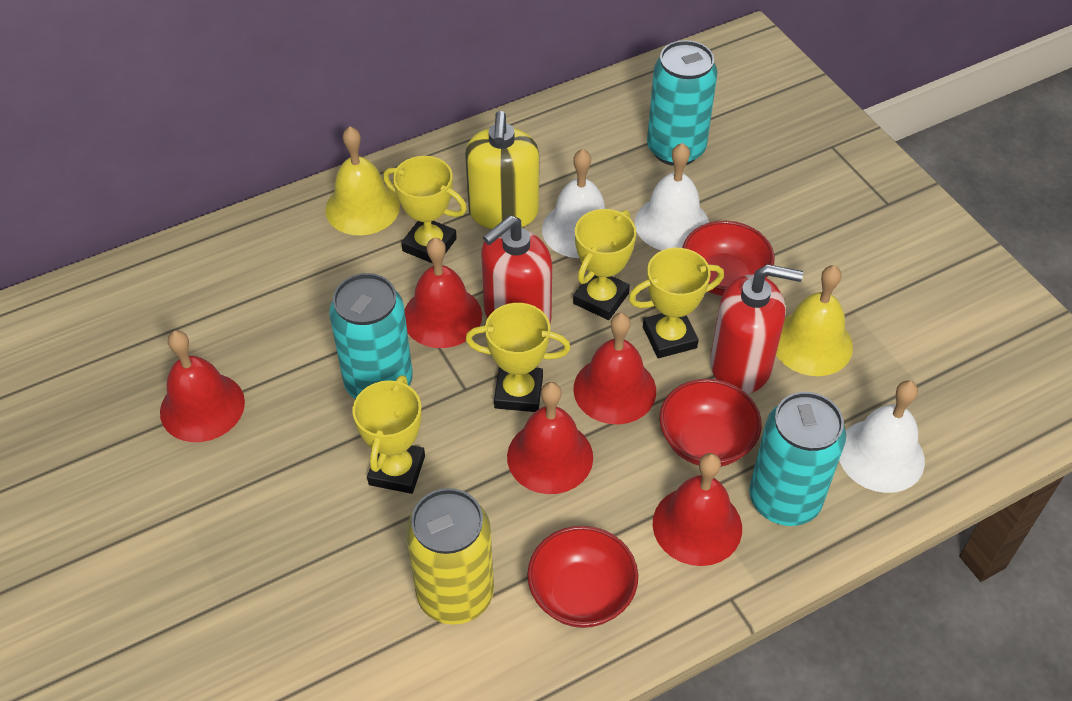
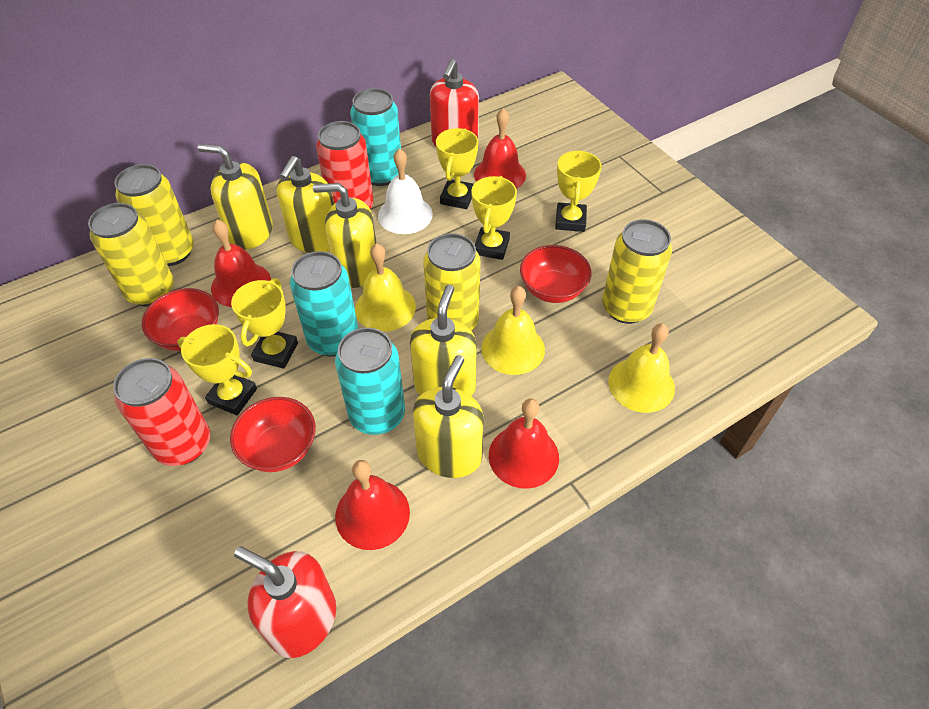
red bell: [160,330,245,442] [405,238,482,348] [507,382,593,494] [573,313,656,424] [653,453,742,566] = 5 -> [211,220,271,307] [335,460,410,550] [474,108,526,189] [489,398,559,489] = 4
red can: none = 0 -> [113,358,210,466] [316,121,374,209] = 2
white bell: [542,149,605,258] [635,143,709,250] [839,381,925,493] = 3 -> [378,148,433,234] = 1
yellow bell: [325,127,400,236] [776,265,853,376] = 2 -> [355,243,416,332] [481,286,545,375] [608,323,675,413] = 3
yellow can: [406,488,494,625] = 1 -> [88,203,174,307] [114,164,194,266] [423,233,481,331] [602,219,672,324] = 4
yellow soap dispenser: [465,111,539,229] = 1 -> [198,144,273,250] [276,156,334,253] [313,183,376,288] [410,285,477,396] [413,355,484,478] = 5

